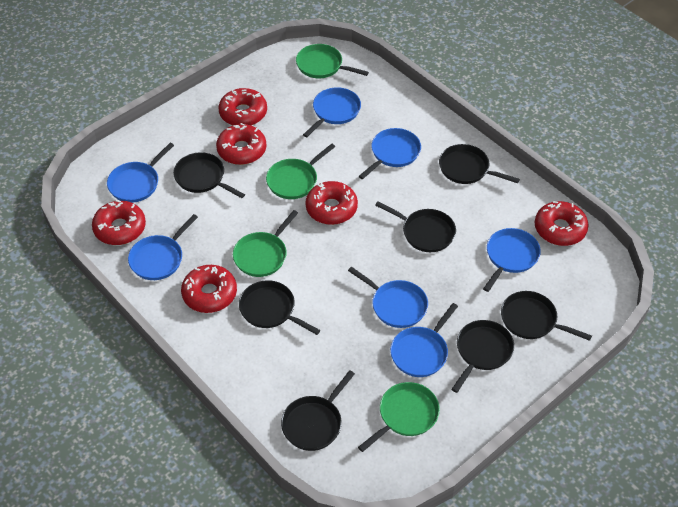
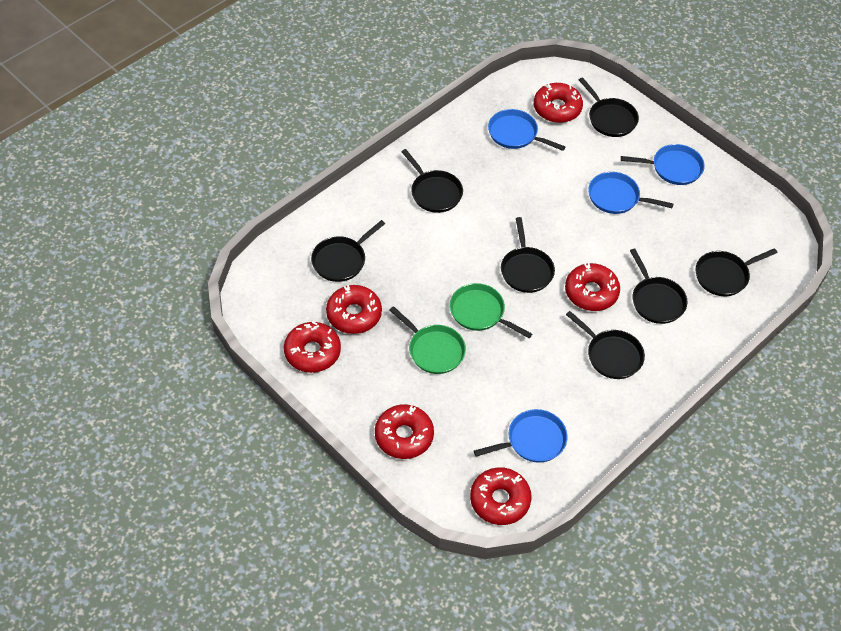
blue pan: [107,143,174,203] [128,214,198,280] [303,87,361,137] [348,266,428,328] [359,128,421,179] [390,303,458,377] [483,228,541,292] = 7 -> [474,409,568,463] [488,109,565,151] [588,172,673,214] [621,144,705,185] = 4
green pan: [233,210,298,277] [266,144,335,199] [296,44,369,78] [358,382,440,452] = 4 -> [389,306,466,374] [450,283,532,338] = 2

